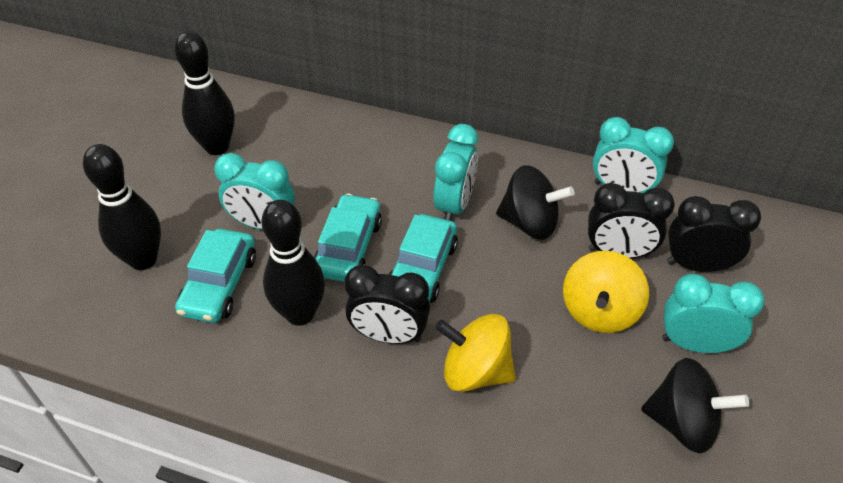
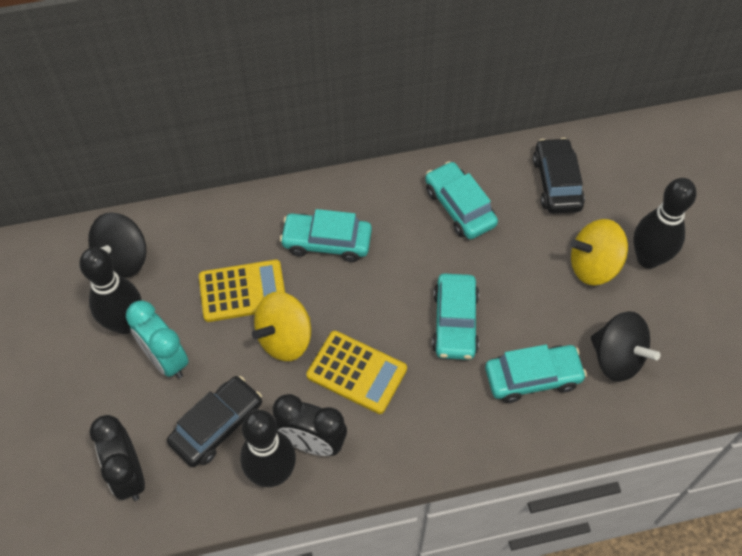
black car: none = 0 -> [167,376,262,467] [533,138,585,214] = 2
black clock: [344,265,430,344] [588,183,675,259] [667,196,761,272] = 3 -> [90,415,145,501] [273,394,347,456] = 2
turquoise car: [175,229,256,323] [314,194,382,282] [389,214,458,303] = 3 -> [280,209,372,262] [425,161,498,239] [432,273,479,360] [485,345,587,403] = 4
turquoise clock: [214,153,295,230] [433,124,478,221] [593,117,674,194] [662,274,765,353] = 4 -> [126,300,189,379] = 1
yellow calculator: none = 0 -> [199,260,285,322] [306,331,407,414] = 2

